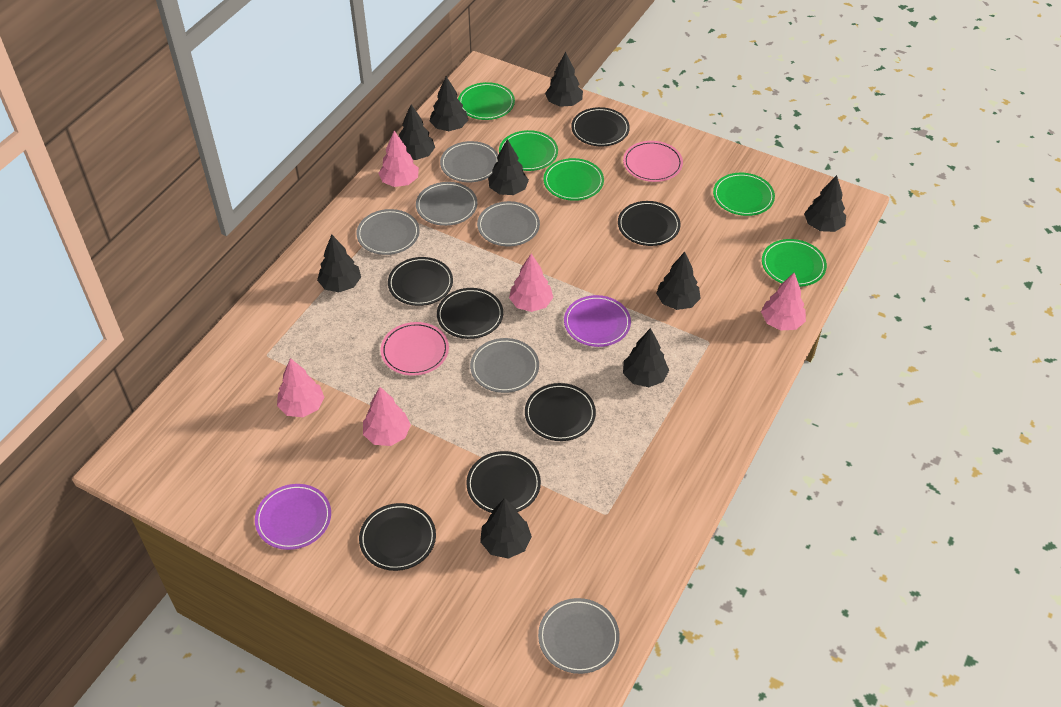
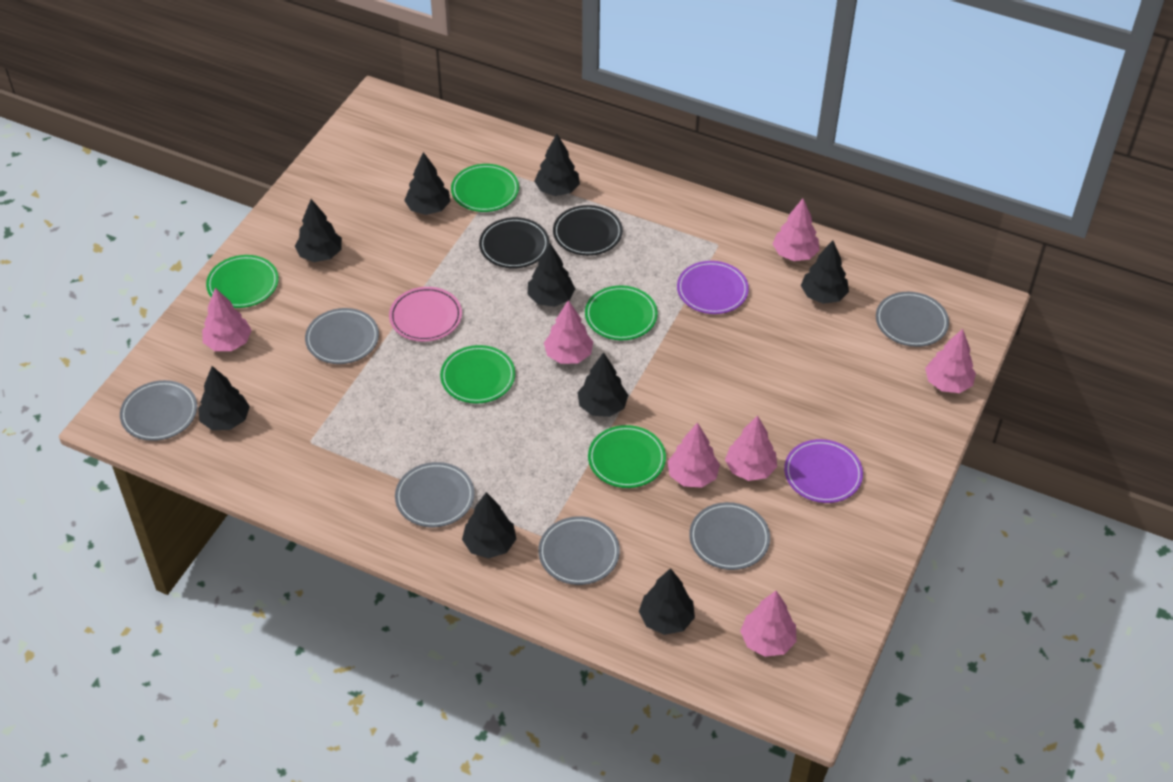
black plate: [359,503,436,571] [388,257,453,306] [437,288,503,339] [466,451,541,513] [525,383,596,441] [571,107,630,147] [618,201,680,246] = 7 -> [479,217,549,268] [553,205,623,256] = 2
pink plate: [381,322,449,376] [623,141,683,182] = 2 -> [389,287,462,342] = 1
pink tree: [277,358,324,417] [363,387,411,446] [378,131,419,187] [509,254,553,312] [761,273,806,331] = 5 -> [202,288,252,351] [544,300,593,364] [667,422,720,488] [725,415,777,481] [740,591,797,657] [773,199,820,261] [925,329,976,393] = 7

